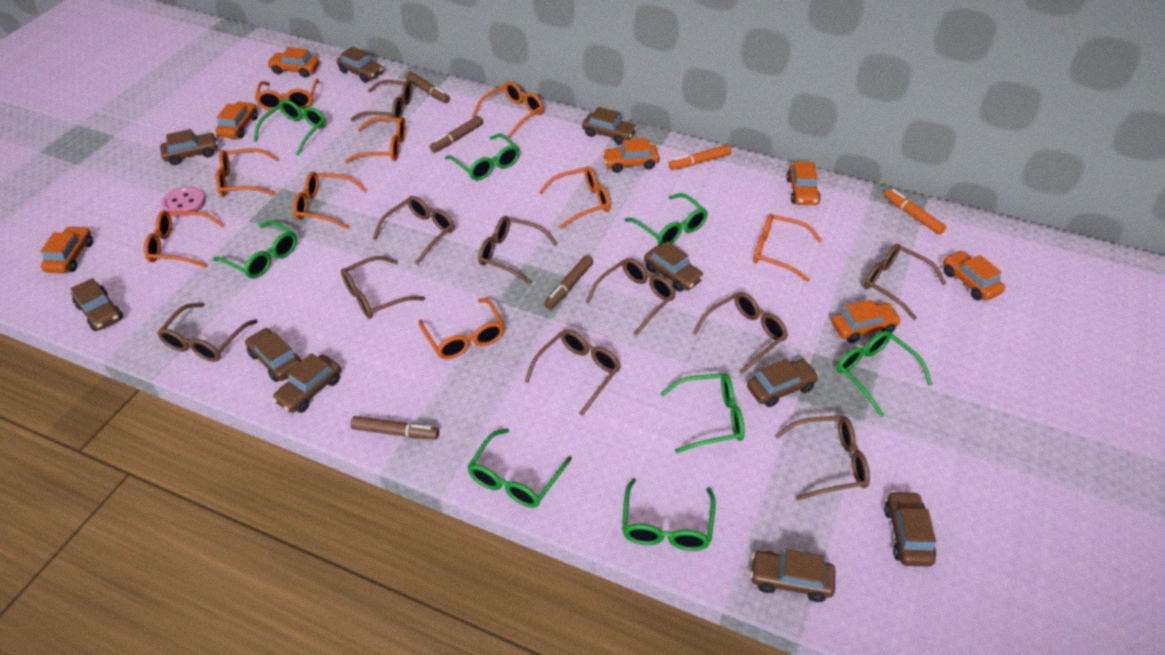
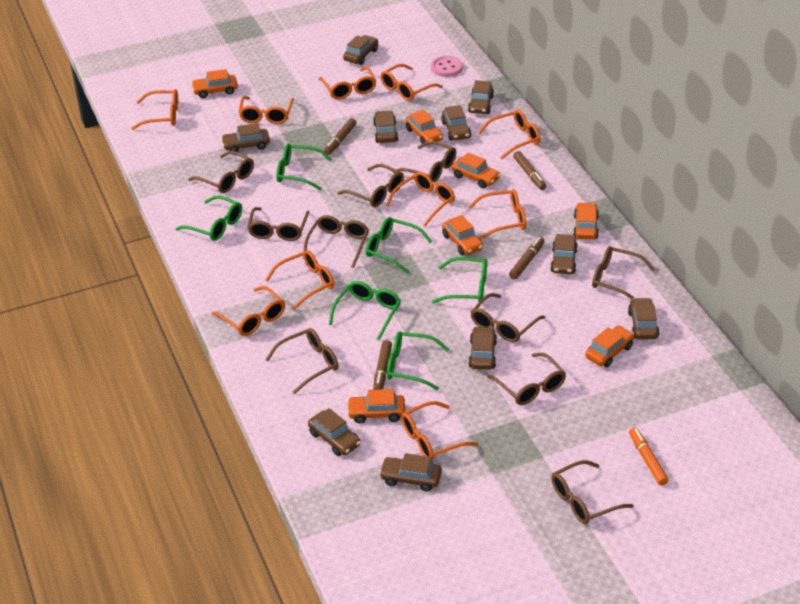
green glasses: [213,220,297,279] [253,100,326,156] [445,133,520,180] [468,428,572,508] [622,478,716,551] [625,193,708,245] [660,373,745,454] [836,331,933,417] = 8 -> [175,195,242,241] [276,144,332,190] [329,281,401,340] [365,217,432,274] [387,332,449,390] [432,257,487,303] = 6
orange glasses: [144,211,225,268] [216,148,279,197] [255,79,319,110] [293,172,367,229] [345,117,406,163] [419,298,505,359] [472,81,544,138] [539,166,611,229] [753,214,823,282] = 9 -> [131,89,178,130] [212,286,285,336] [239,96,294,124] [265,250,334,310] [319,67,376,100] [381,64,443,101] [386,172,455,227] [401,401,478,459] [468,189,526,240] [478,110,540,159] = 10
orange marker: [669,145,732,170] [884,189,946,235] = 2 -> [629,427,669,485] = 1

